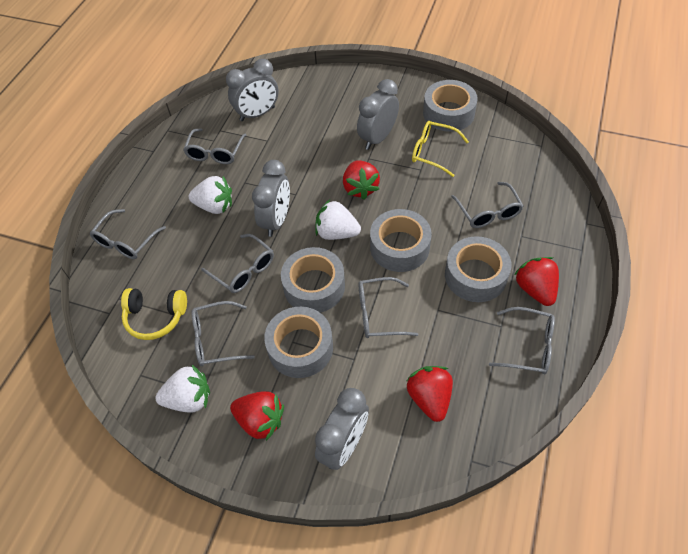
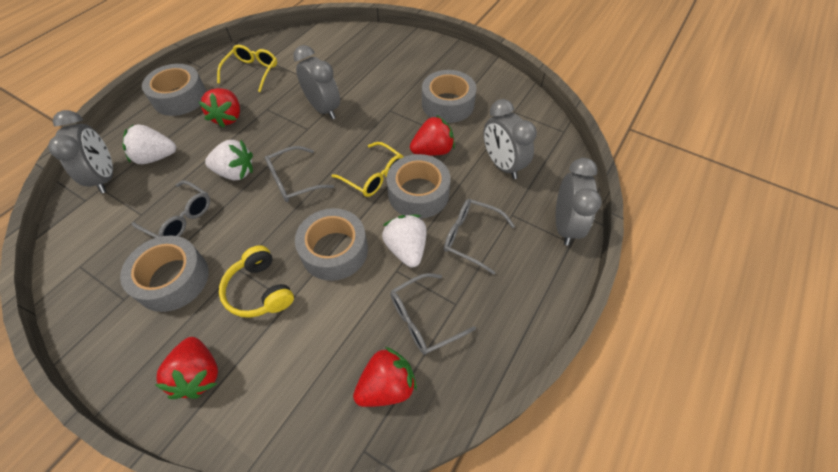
grey glasses: [89,209,166,259] [183,128,246,164] [192,301,255,366] [201,234,274,293] [358,277,419,338] [451,182,523,228] [489,307,555,374] = 7 -> [132,180,210,238] [265,146,334,202] [390,273,476,355] [444,199,515,275] = 4
yellow glasses: [412,121,469,177] = 1 -> [217,45,277,92] [331,142,404,197] = 2

